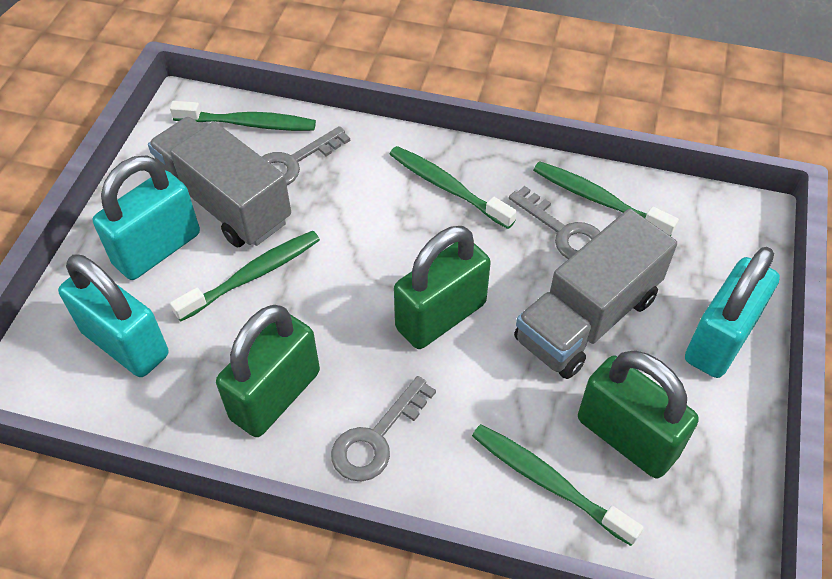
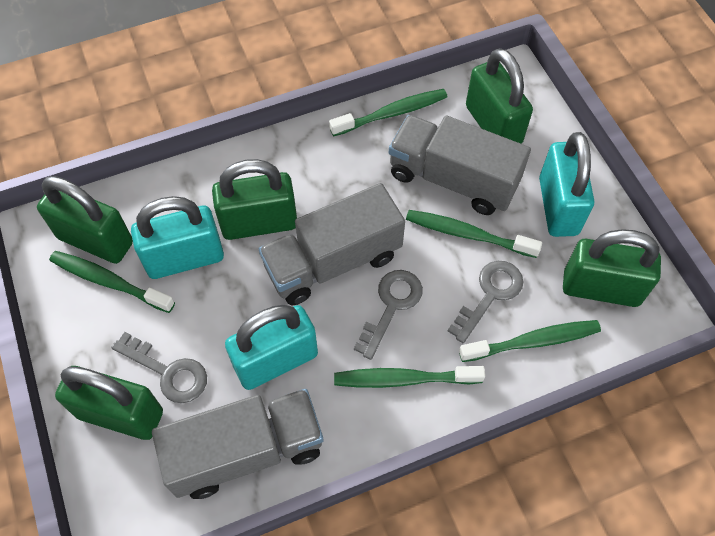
green padlock: [216,305,320,437] [394,226,491,349] [578,351,699,478] = 3 -> [37,176,133,264] [55,366,163,440] [212,159,297,240] [466,48,533,144] [563,229,661,307] = 5
grey truck: [148,117,291,247] [514,209,677,379] = 2 -> [152,389,324,499] [259,183,405,306] [389,115,531,215] = 3

